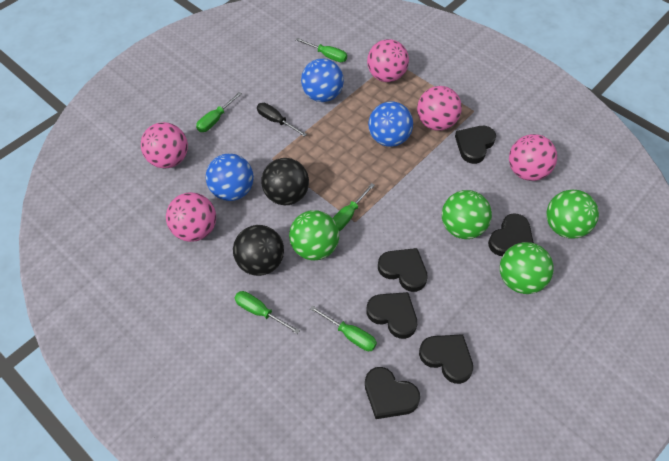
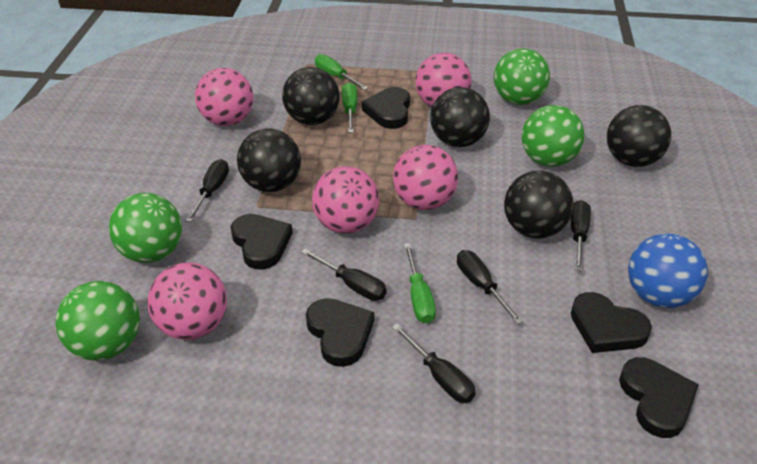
black ball: [233,225,284,276] [261,158,309,205] = 2 -> [237,128,301,192] [282,67,340,125] [430,87,490,147] [504,171,573,239] [607,105,671,167] = 5
black heart: [365,367,420,419] [366,292,417,339] [378,248,428,292] [419,334,473,384] [455,126,496,164] [488,213,534,256] = 6 -> [231,214,293,270] [306,298,374,367] [362,87,410,129] [571,292,652,353] [619,357,699,438] = 5
black screwdriver: [257,103,307,137] = 1 -> [186,159,229,222] [301,249,387,301] [392,324,476,403] [457,250,523,325] [571,200,591,272] = 5
blue ball: [206,153,254,201] [301,58,344,102] [368,101,413,147] = 3 -> [628,233,708,308] = 1
green screwdriver: [196,92,242,132] [235,291,300,334] [296,38,347,62] [310,306,377,351] [333,183,375,231] = 5 -> [315,54,368,90] [342,82,357,133] [404,243,436,323] = 3

